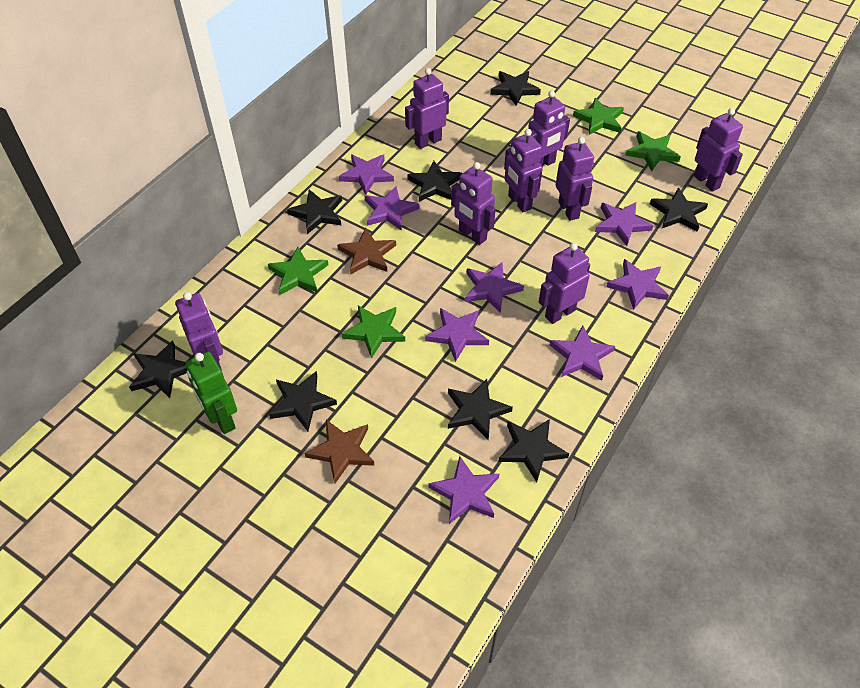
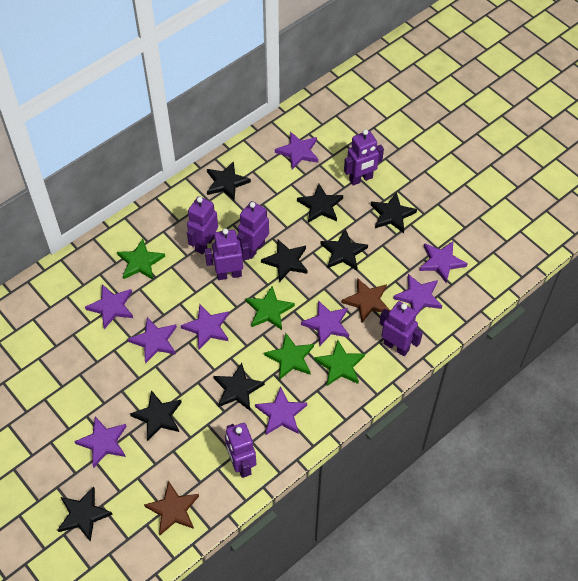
green robot: [185,352,237,434] = 1 -> none = 0
purple robot: [175,292,223,370] [405,68,449,149] [451,162,496,245] [504,129,543,212] [528,90,570,167] [539,243,590,324] [556,137,594,221] [694,108,743,192] = 8 -> [187,196,218,254] [205,228,250,280] [225,423,256,478] [237,201,269,259] [344,129,384,186] [379,301,423,356] = 6
purple star: [339,154,394,195] [365,186,419,231] [425,308,489,362] [428,456,499,524] [465,263,524,313] [550,325,615,381] [595,202,653,246] [606,259,669,310] = 8 -> [74,417,127,468] [85,284,133,329] [128,317,177,364] [181,304,229,349] [255,387,307,435] [275,131,318,170] [301,300,349,346] [393,274,442,316] [419,241,468,283] = 9

